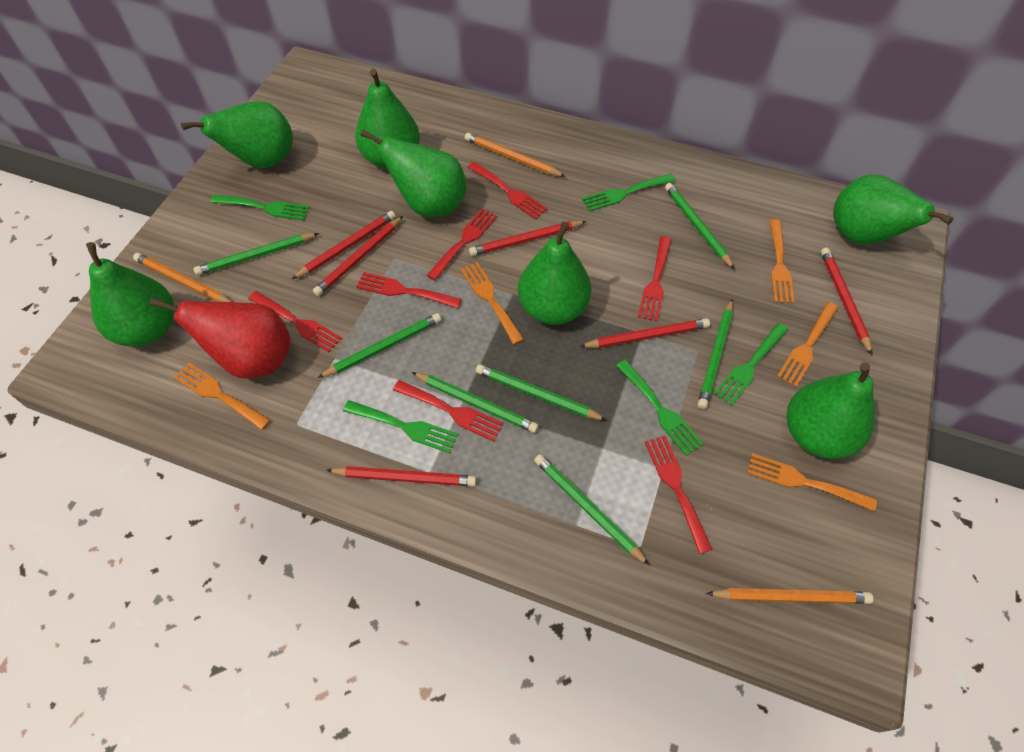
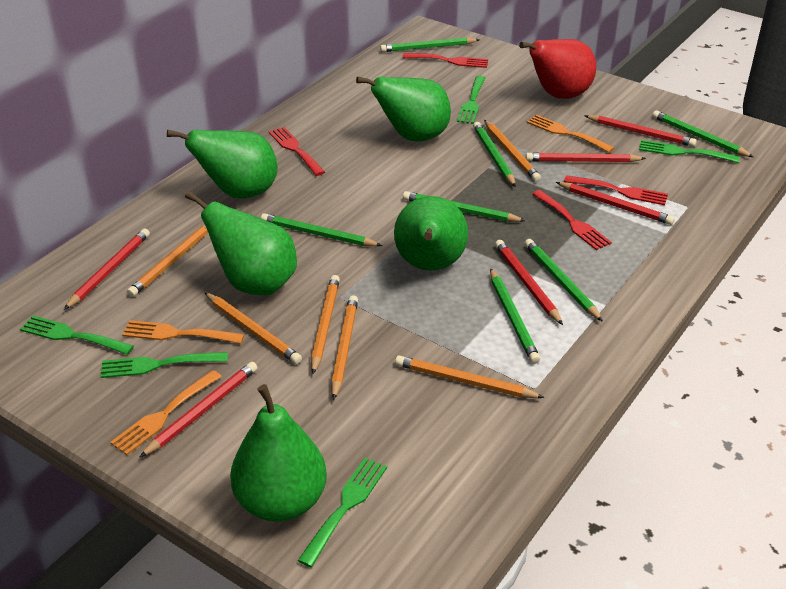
green pear: [86,242,174,347] [181,101,293,168] [355,69,420,169] [361,129,466,217] [518,222,591,325] [787,362,875,459] [833,174,953,245] = 7 -> [167,130,278,198] [185,191,297,295] [230,384,327,522] [356,76,451,141] [394,196,468,271] = 5
orange fork: [174,363,271,430] [460,262,524,345] [747,453,877,512] [769,219,795,304] [777,302,839,387] = 5 -> [110,370,222,455] [122,320,244,344] [527,115,614,153] = 3
orange pencil: [133,253,232,302] [465,133,566,177] [706,588,873,604] = 3 -> [127,225,208,297] [204,292,302,364] [311,275,340,375] [331,295,358,400] [395,356,545,398] [484,120,541,182] = 6
red fork: [248,291,342,352] [356,272,462,308] [393,380,504,442] [426,209,497,281] [468,161,548,219] [638,236,672,322] [645,436,713,554] = 7 -> [268,127,325,176] [402,53,488,68] [532,190,612,250] [564,175,668,205] = 4

